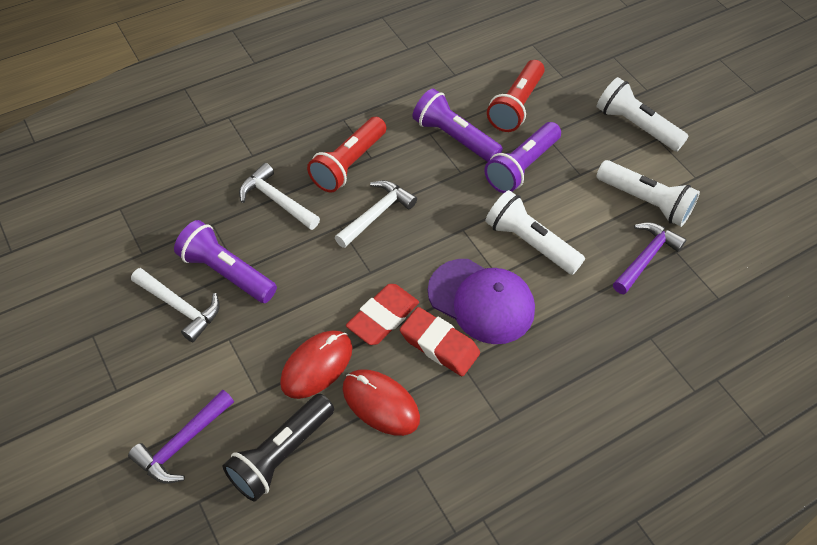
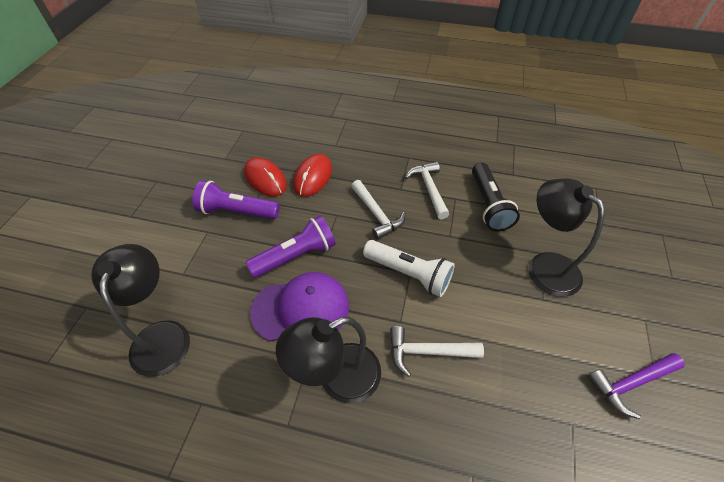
black lamp: none = 0 -> [91,244,190,377] [276,317,381,404] [528,178,605,297] = 3
purple flashlight: [174,220,277,303] [412,88,503,162] [484,122,561,193] = 3 -> [193,180,280,220] [245,215,336,278] = 2
purple hammer: [128,390,234,483] [613,222,686,294] = 2 -> [587,353,685,419] = 1
red eraser: [346,284,419,345] [400,307,480,376] = 2 -> none = 0
red flashlight: [307,117,386,192] [487,60,545,132] = 2 -> none = 0
white flashlight: [485,190,585,275] [597,77,689,151] [597,160,700,227] = 3 -> [363,240,455,297] = 1

